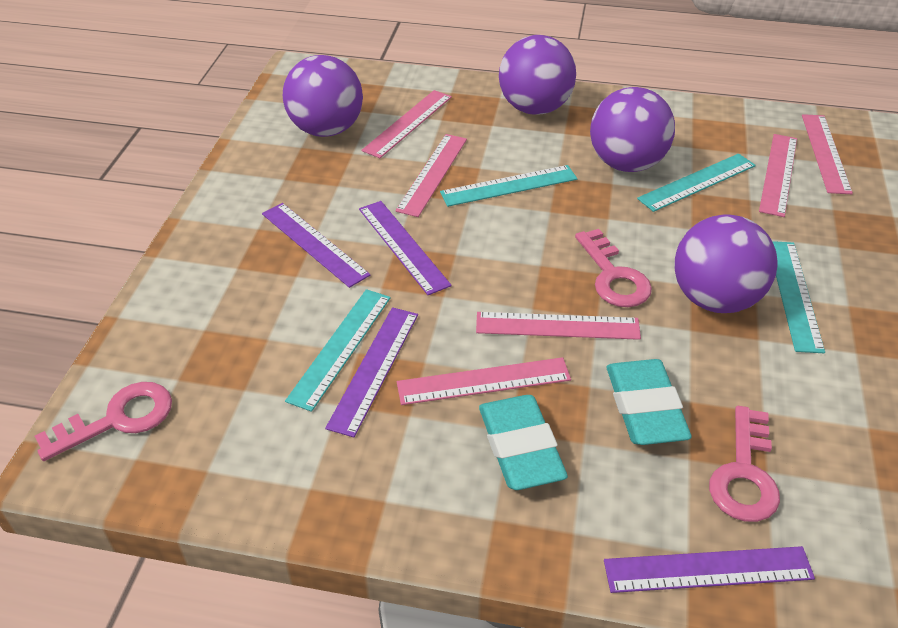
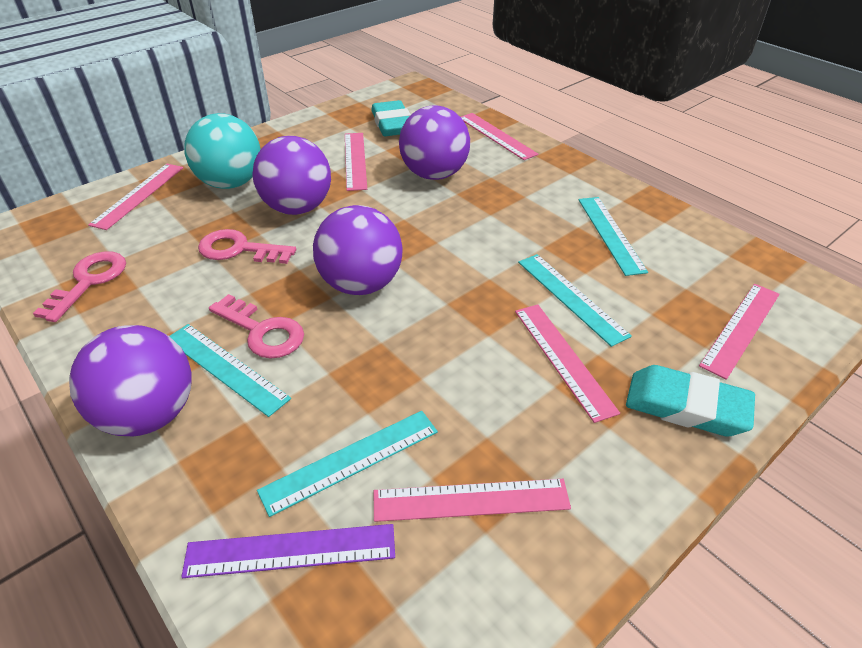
purple ruler: [262,203,371,288] [325,307,418,437] [359,201,452,295] [604,546,815,593] = 4 -> [181,524,395,578] = 1
turquoise ball: none = 0 -> [184,113,261,189] = 1

